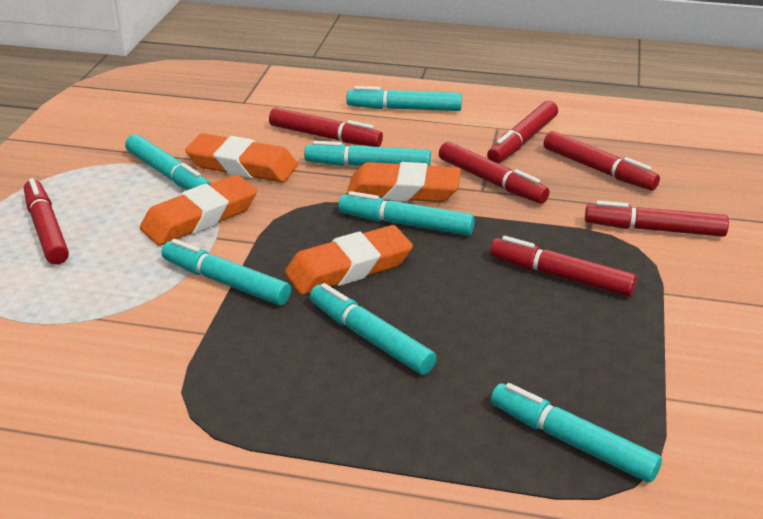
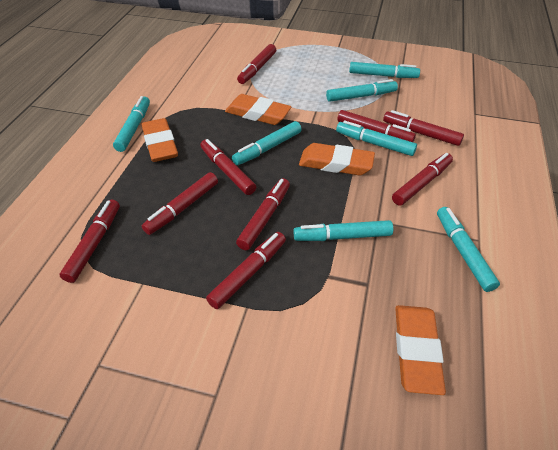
red marker: [24,178,69,265] [269,107,383,147] [439,141,550,204] [487,101,558,163] [490,236,637,297] [544,131,660,191] [585,201,729,237] = 7 -> [59,199,120,283] [142,172,218,235] [200,139,256,195] [206,232,286,309] [236,178,290,250] [237,44,276,84] [337,110,416,142] [383,110,464,146] [392,153,453,206] = 9

